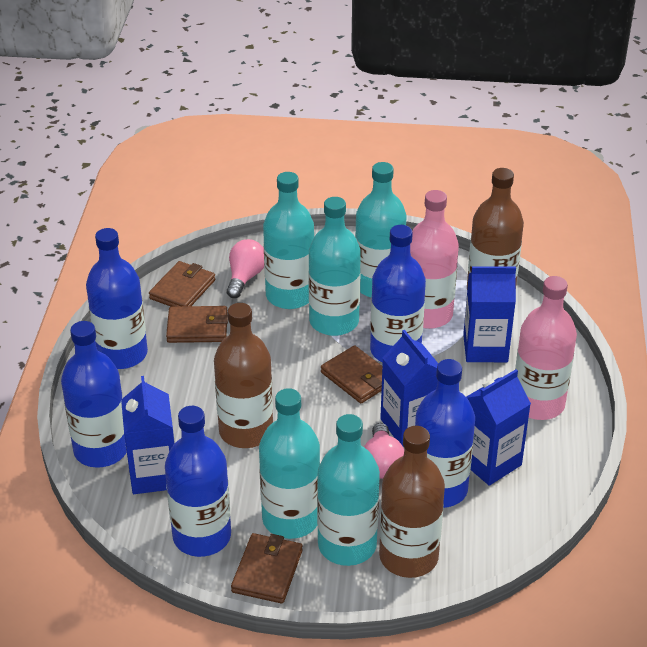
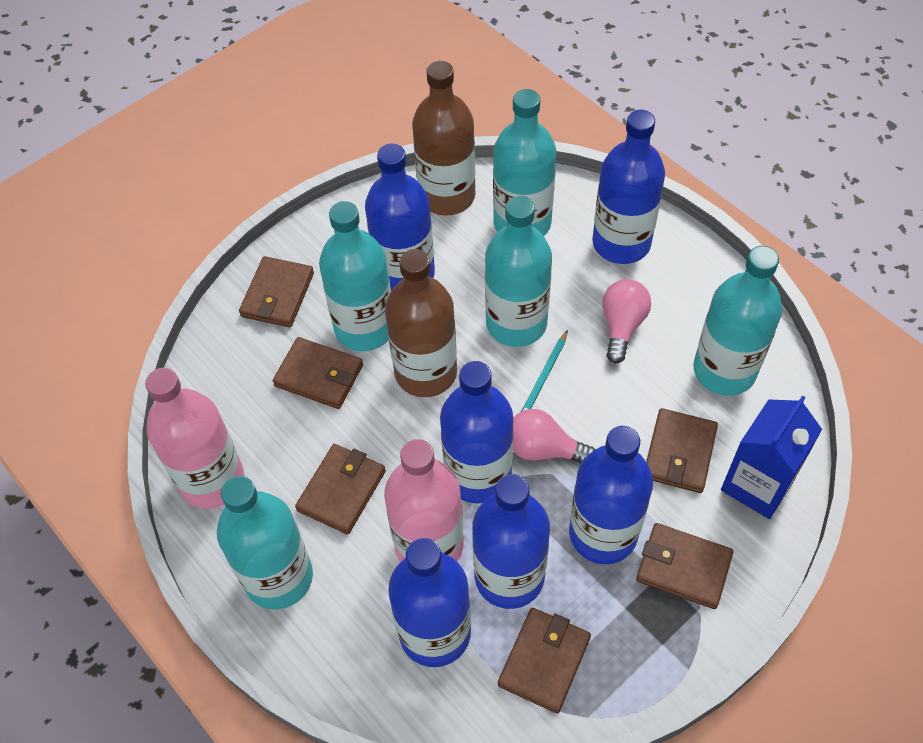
blue bottle: [61,321,127,468] [86,228,148,369] [165,406,231,557] [370,225,426,363] [415,359,475,508] = 5 -> [365,143,435,291] [388,538,471,667] [440,361,513,504] [472,474,550,609] [569,426,653,564] [592,110,665,264] = 6
blue carton: [121,376,175,494] [380,330,438,447] [463,266,516,362] [466,369,531,486] = 4 -> [721,395,822,519] = 1
brown bottle: [214,303,273,448] [379,426,445,578] [467,168,524,289] = 3 -> [385,249,457,397] [412,61,475,216] = 2
brown wallet: [149,261,215,307] [166,306,228,343] [231,533,302,603] [321,345,382,403] = 4 -> [239,256,314,327] [273,337,363,409] [295,444,386,535] [498,608,591,713] [636,523,734,609] [646,408,718,493] = 6
turquoise pencil: none = 0 -> [521,330,568,412] = 1

